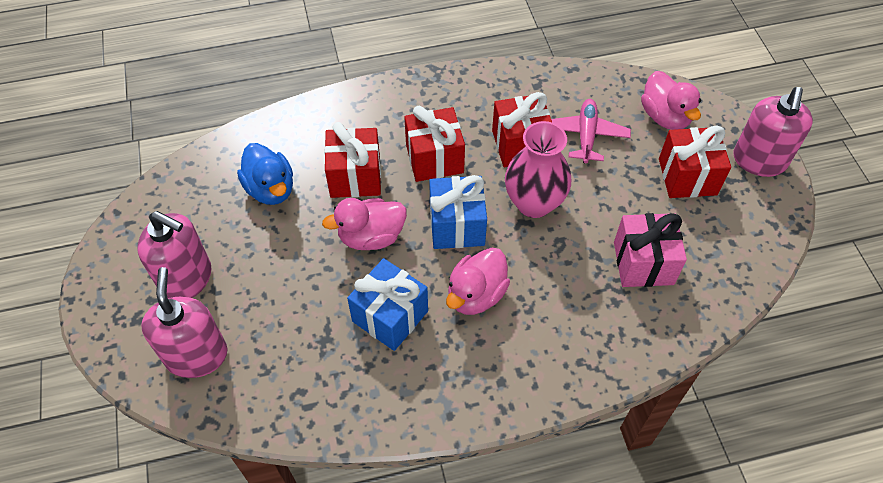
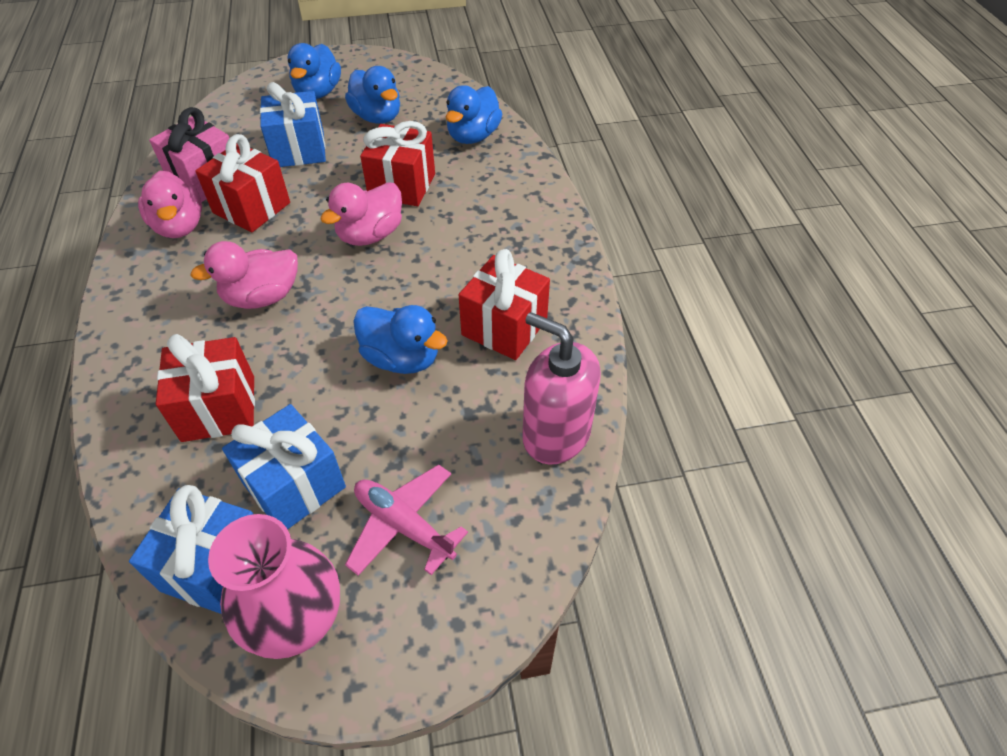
blue duck: [237,143,293,205] = 1 -> [287,43,341,99] [345,66,400,124] [353,305,447,374] [445,85,502,144] = 4
blue gift: [347,258,428,351] [429,175,487,249] = 2 -> [129,485,253,614] [222,404,346,529] [260,82,326,167] = 3
pink soap dispenser: [137,211,211,298] [141,267,227,378] [734,87,813,177] = 3 -> [522,312,601,465] = 1

